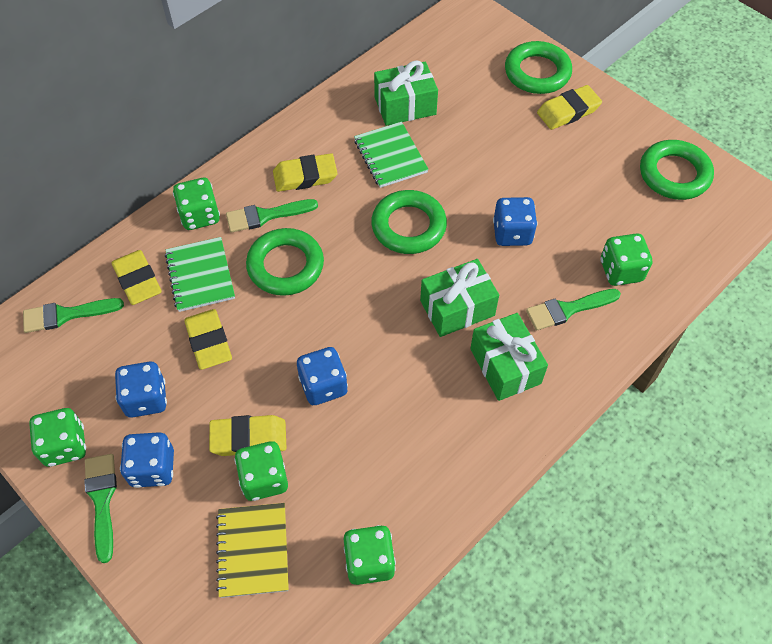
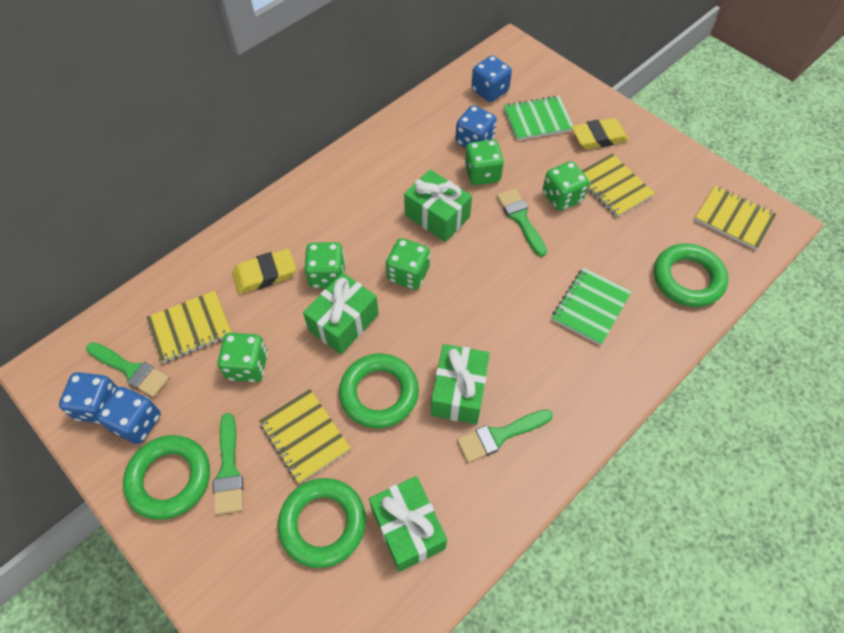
green gift: [374,60,438,126] [420,259,499,337] [470,313,548,401] = 3 -> [303,273,379,354] [369,476,447,572] [404,170,472,242] [431,344,490,424] = 4
yellow eraser: [112,250,162,305] [185,309,232,370] [209,415,286,456] [273,153,338,192] [537,85,602,130] = 5 -> [232,249,296,294] [572,118,629,149] = 2
yellow notebook: [216,503,289,598] = 1 -> [146,291,232,363] [259,389,351,484] [582,154,655,218] [694,185,777,250] = 4

